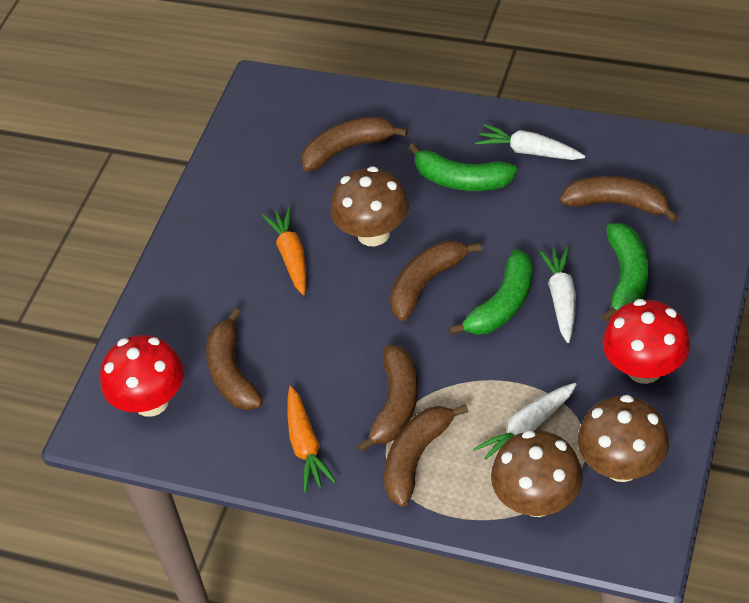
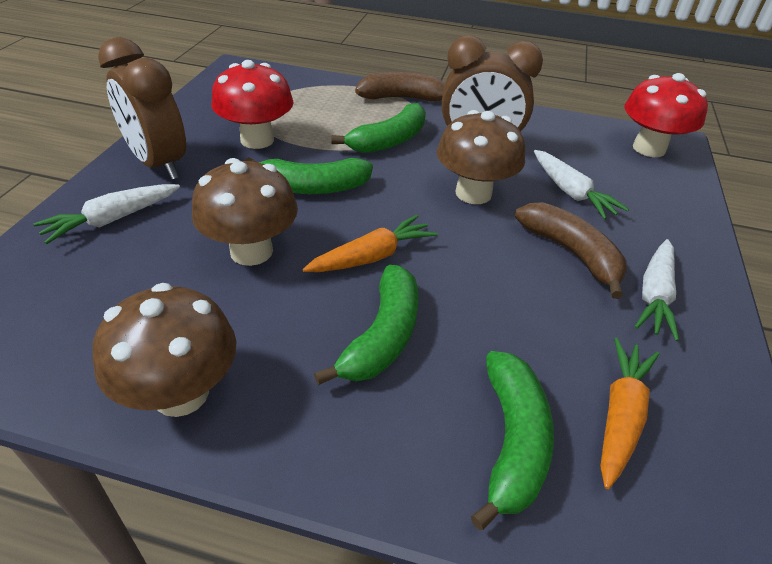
brown banana: [206,308,263,410] [301,117,408,171] [357,345,418,452] [384,404,468,507] [390,240,482,321] [560,176,679,222] = 6 -> [355,72,445,101] [515,202,627,299] = 2
brown clock: none = 0 -> [98,37,186,180] [442,35,543,132] = 2
green banana: [409,143,518,191] [449,249,532,335] [602,223,649,322] = 3 -> [245,157,373,194] [314,265,419,385] [331,103,426,153] [471,351,554,530] = 4

